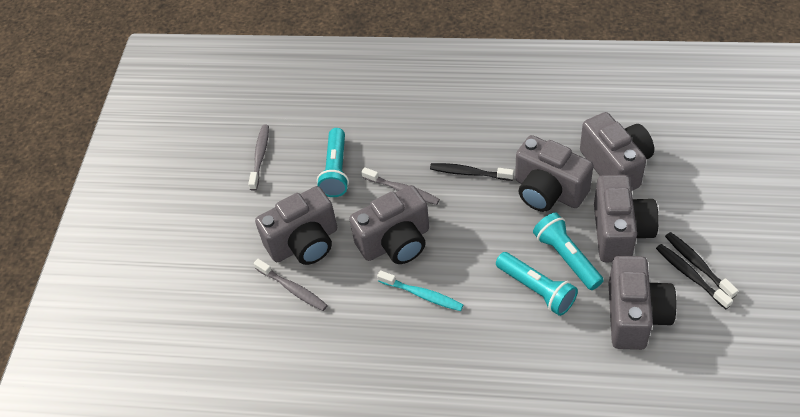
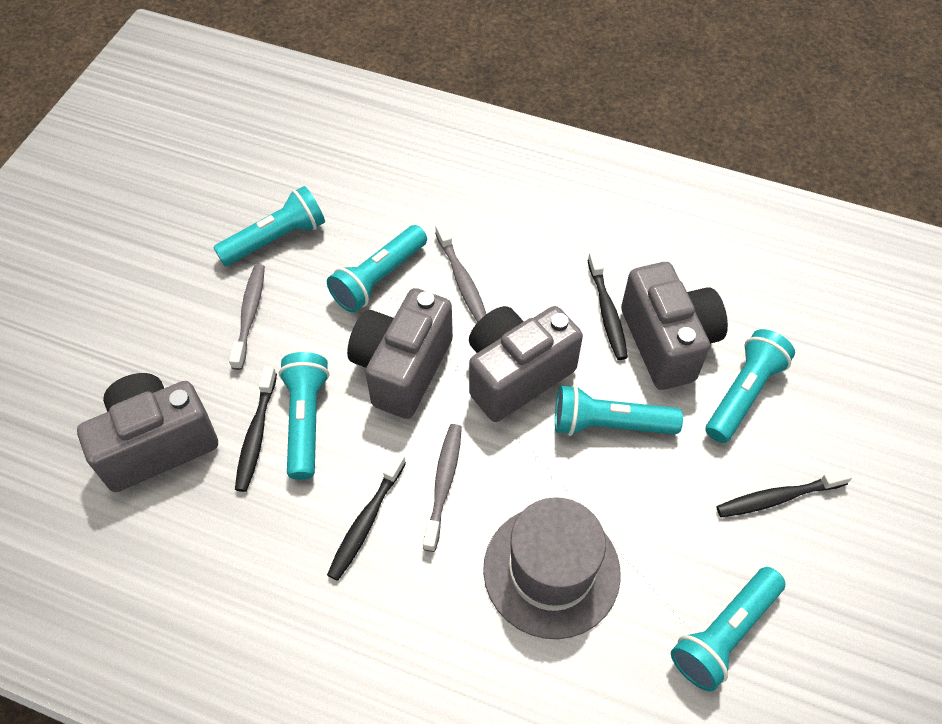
black toothbrush: [430,163,514,181] [656,244,733,309] [665,232,738,299] = 3 -> [235,366,277,492] [327,452,406,581] [587,251,628,360] [716,468,852,517] = 4
grey camera: [255,186,337,265] [349,185,429,264] [515,135,593,212] [580,112,654,191] [594,175,659,262] [608,256,677,350] = 6 -> [77,373,218,492] [347,288,453,419] [469,306,583,422] [621,262,728,390] = 4
grey hat: none = 0 -> [483,497,621,639] = 1
turquoise flashlight: [317,128,349,197] [496,252,578,316] [533,213,604,290] = 3 -> [213,186,325,266] [279,352,329,480] [327,225,427,313] [555,385,683,436] [671,567,785,692] [705,329,795,443] = 6
turquoise toothbrush: [377,270,463,311] = 1 -> none = 0

